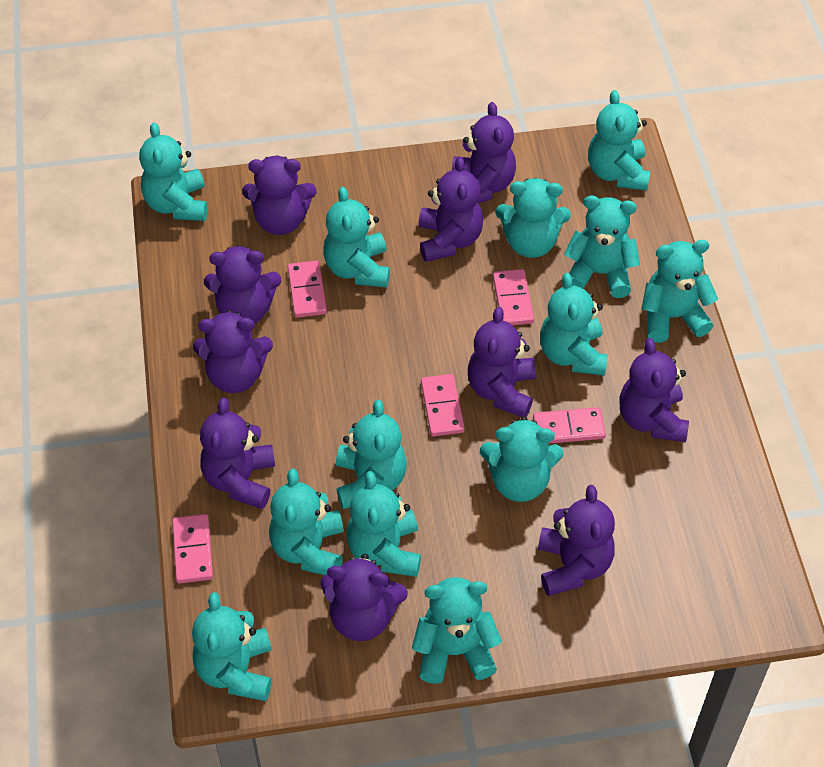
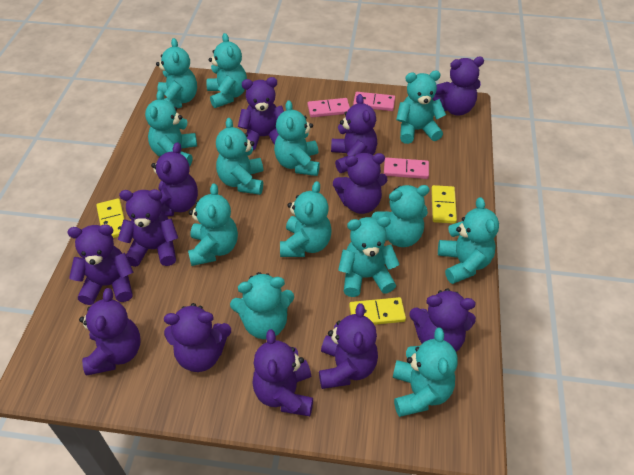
pink domino: [172,514,213,584] [288,261,327,318] [421,374,465,436] [493,269,534,325] [533,407,606,444] = 5 -> [308,98,350,117] [353,92,395,111] [384,157,429,179] = 3
purple teddy bear: [193,310,273,393] [200,398,275,509] [204,245,281,324] [242,155,316,235] [320,554,408,641] [419,156,483,262] [452,102,516,204] [468,307,536,417] [538,485,615,596] [619,338,689,442] = 10 -> [67,224,134,305] [79,288,141,376] [118,189,178,267] [151,142,198,216] [164,303,231,372] [238,77,284,150] [252,329,313,416] [319,303,378,389] [331,94,377,173] [333,153,387,214] [409,288,476,352] [432,57,484,116] = 12
yellow domino: none = 0 -> [96,198,125,238] [349,297,406,325] [431,185,457,224] = 3

